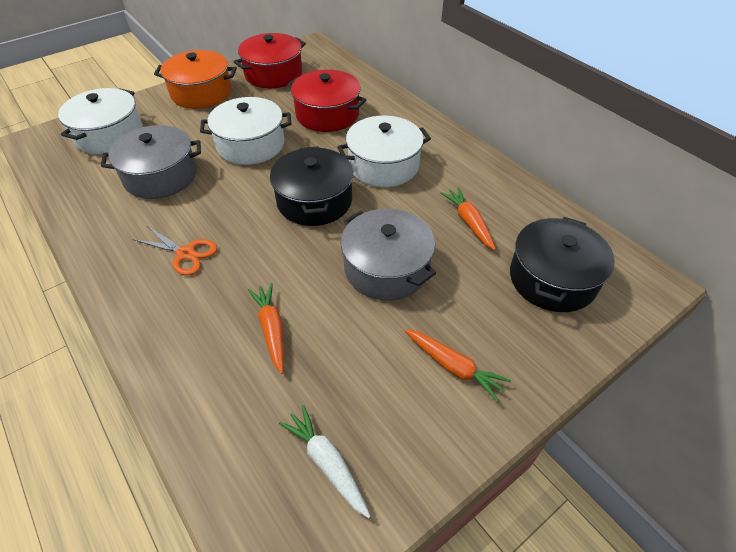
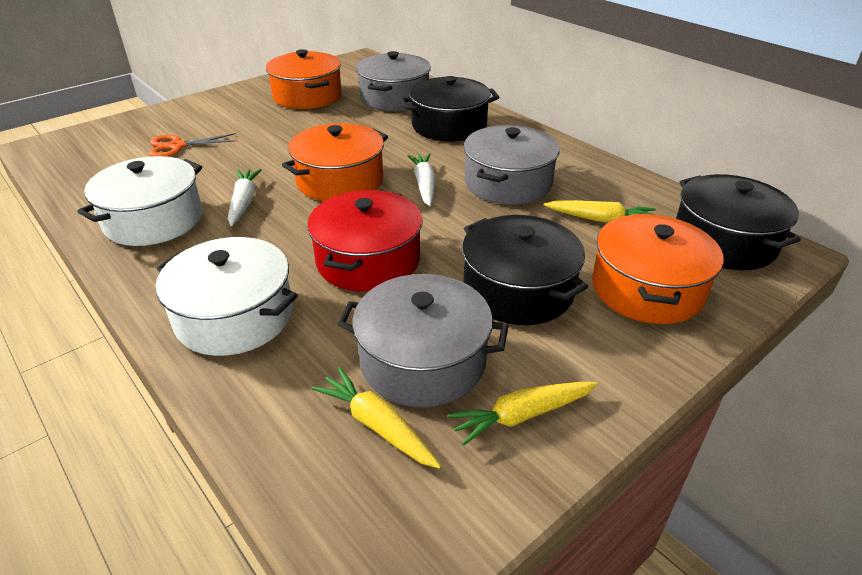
black pot: [270,146,354,226] [510,217,615,312] = 2 -> [400,76,500,142] [462,215,588,325] [676,174,801,270] = 3
grey pot: [101,125,201,199] [341,209,436,301] = 2 -> [337,274,508,407] [356,51,431,111] [464,125,560,205] = 3
orange carrot: [248,283,284,374] [405,329,511,402] [441,187,496,250] = 3 -> none = 0
orange pot: [154,50,237,109] = 1 -> [266,49,342,109] [282,123,388,201] [592,213,724,324] = 3
red pot: [234,33,306,88] [287,69,366,132] = 2 -> [307,190,422,292] = 1
white carrot: [279,405,371,518] = 1 -> [228,169,262,226] [407,153,435,206] = 2
white pot: [58,88,143,154] [200,97,291,165] [337,116,431,187] = 3 -> [77,156,202,246] [156,237,298,356] = 2
yellow carrot: none = 0 -> [312,367,441,469] [447,382,598,446] [543,200,656,222] = 3

